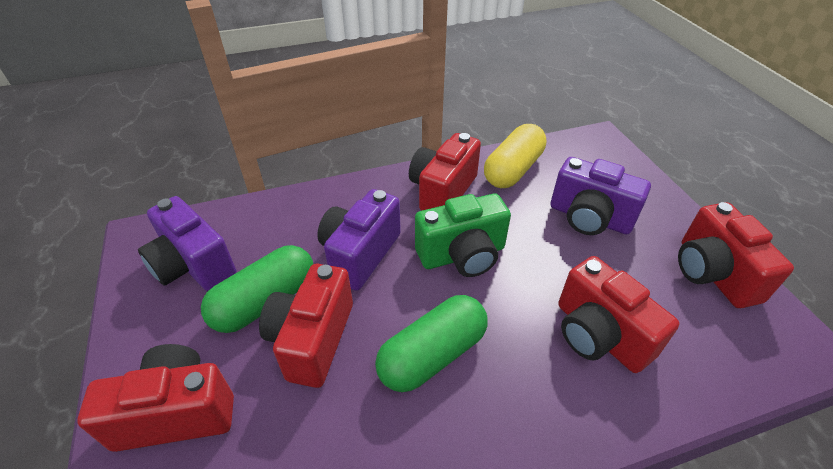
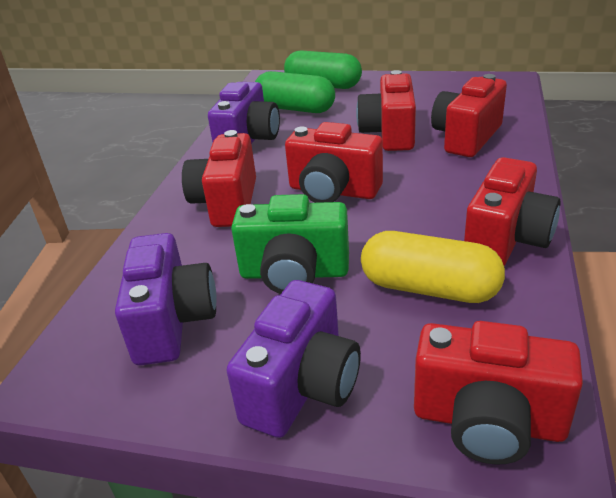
red camera: [78,344,234,452] [259,264,353,388] [409,133,481,211] [558,256,679,373] [678,202,794,308] = 5 -> [182,130,256,227] [285,122,383,203] [356,70,416,151] [414,321,583,465] [431,74,507,157] [464,157,561,266] = 6

